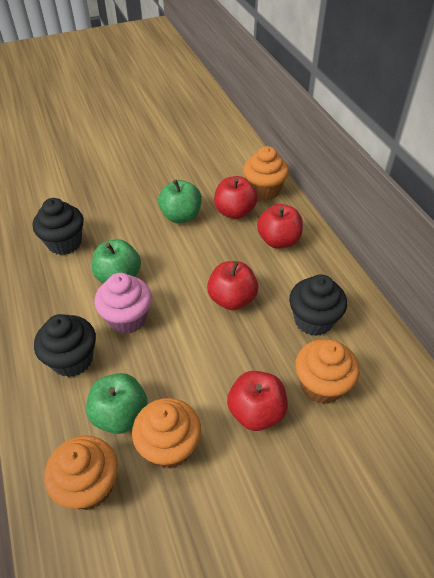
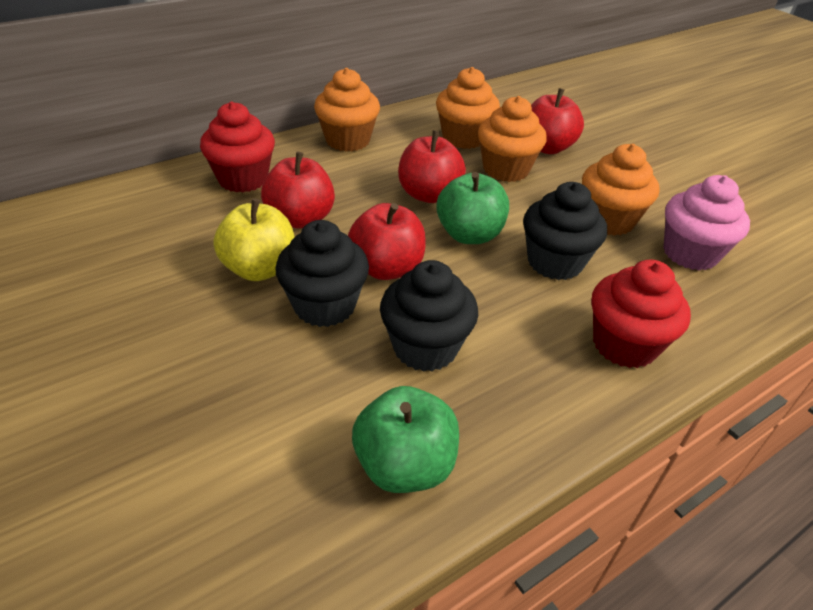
green apple: [86,373,148,434] [92,239,141,283] [158,179,202,223] = 3 -> [352,386,459,493] [436,172,509,244] = 2
red cupcake: none = 0 -> [200,102,275,192] [591,259,691,368] = 2
yellow apple: none = 0 -> [213,198,295,281] = 1

